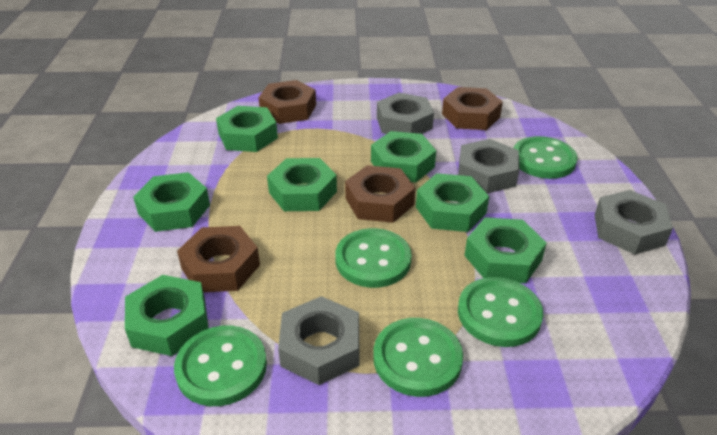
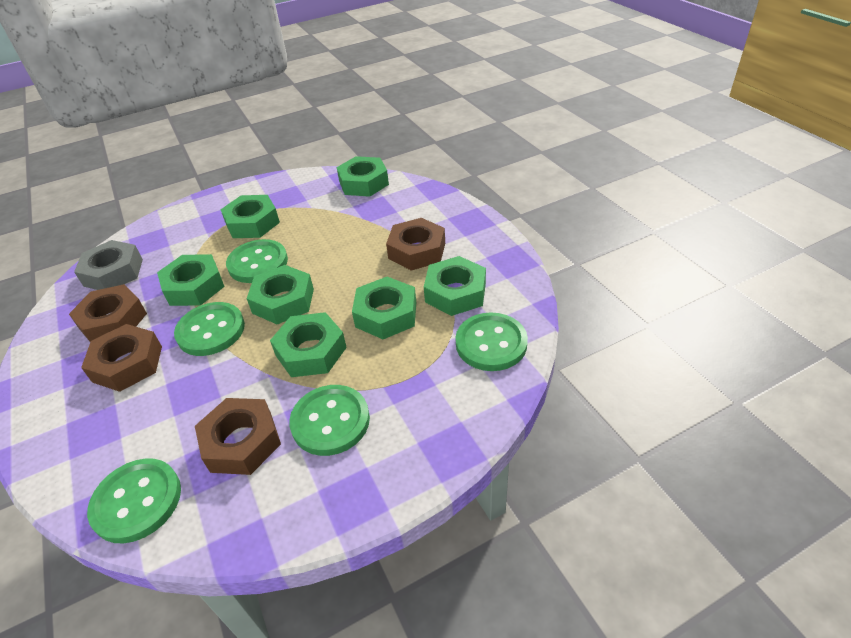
grey nut: [278,296,359,385] [377,93,434,134] [458,139,520,193] [595,190,673,255] = 4 -> [74,240,143,290] = 1

